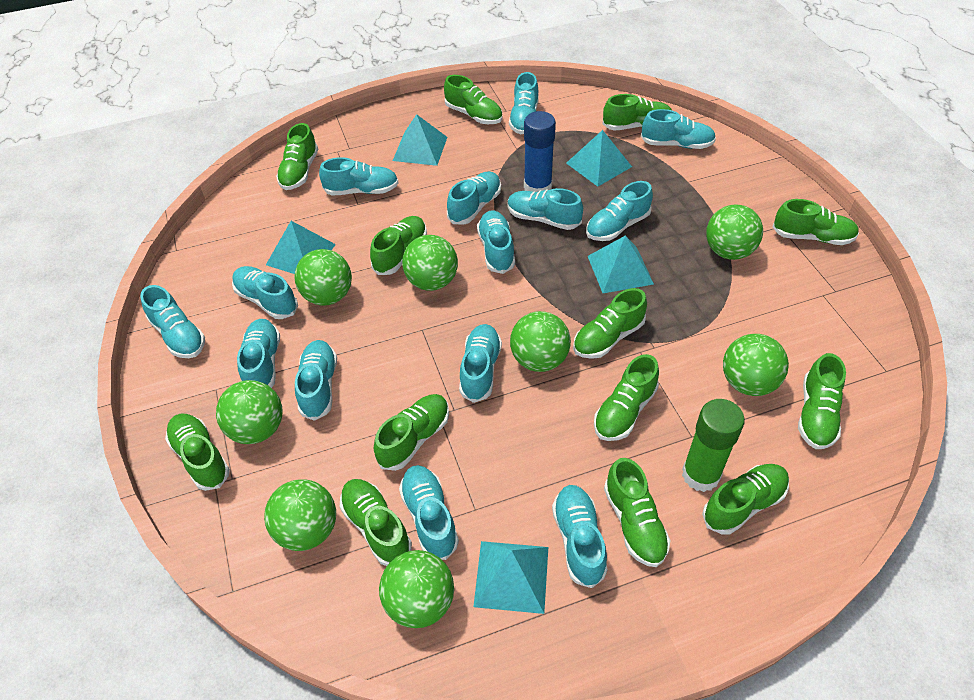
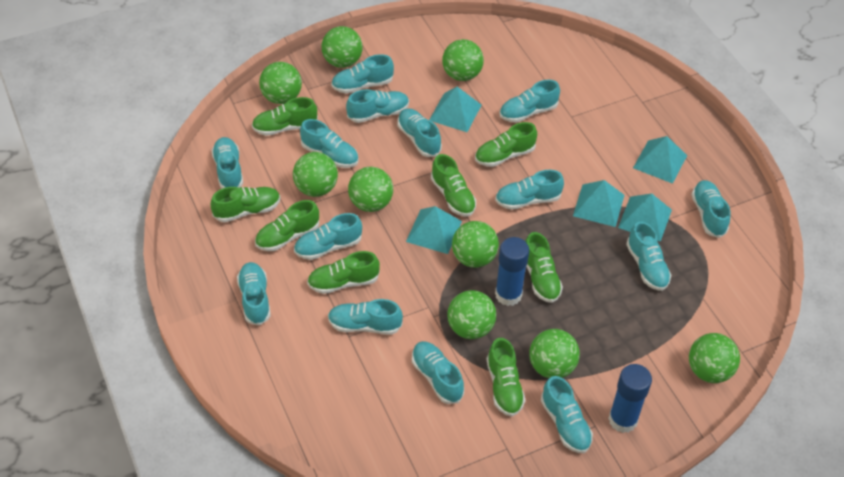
blue glue stick: [524,111,556,192] = 1 -> [495,237,529,306] [608,364,652,433] = 2
green ball: [216,380,282,444] [264,479,336,551] [295,249,352,306] [379,550,454,628] [402,235,458,291] [510,311,571,372] [706,205,763,260] [723,334,789,396] = 8 -> [259,62,302,104] [293,152,338,197] [322,26,363,68] [348,167,393,212] [442,39,484,81] [447,290,496,339] [452,221,499,268] [529,329,580,378] [689,333,740,383] = 9
green glue stick: [682,399,745,492] = 1 -> none = 0
green shoe: [165,414,230,491] [276,123,318,190] [340,479,412,566] [370,216,427,275] [374,394,449,471] [444,75,502,124] [573,288,647,359] [594,354,659,441] [602,94,672,131] [604,458,670,567] [702,464,789,534] [772,199,859,245] [798,353,846,449] = 13 -> [211,187,280,222] [252,97,318,136] [255,200,319,251] [307,251,380,294] [431,154,476,216] [475,122,537,167] [486,338,525,417] [525,232,563,303] = 8

